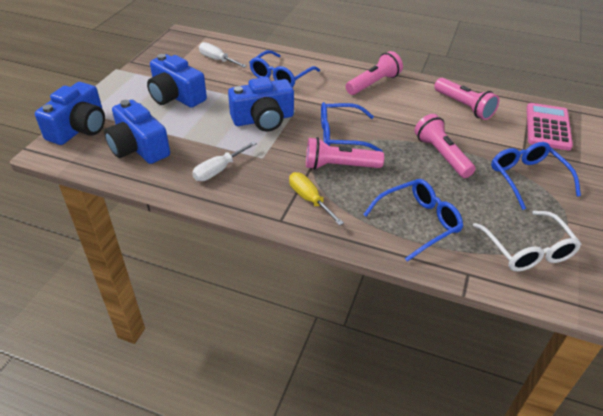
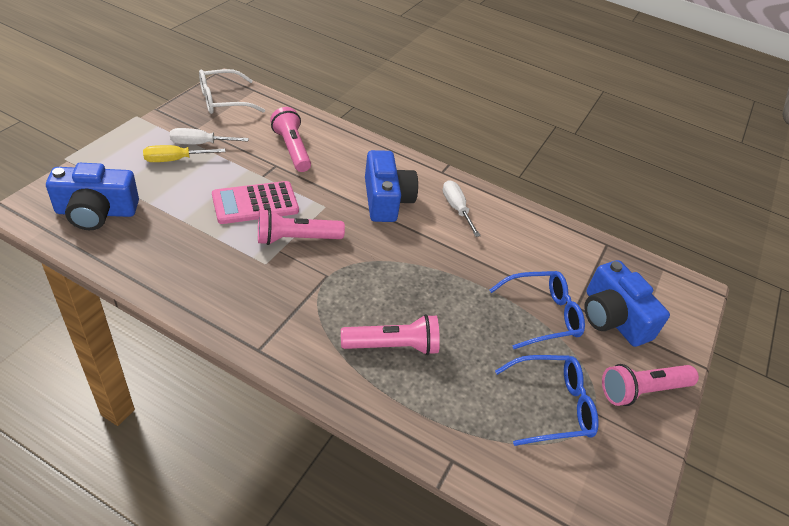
blue camera: [35,82,105,145] [104,100,170,164] [147,54,207,108] [228,77,294,132] = 4 -> [46,163,139,230] [365,150,418,222] [584,260,670,347] = 3
blue glasses: [249,50,320,87] [321,102,382,151] [363,179,463,262] [491,142,581,210] = 4 -> [489,271,585,349] [495,355,599,446] = 2

